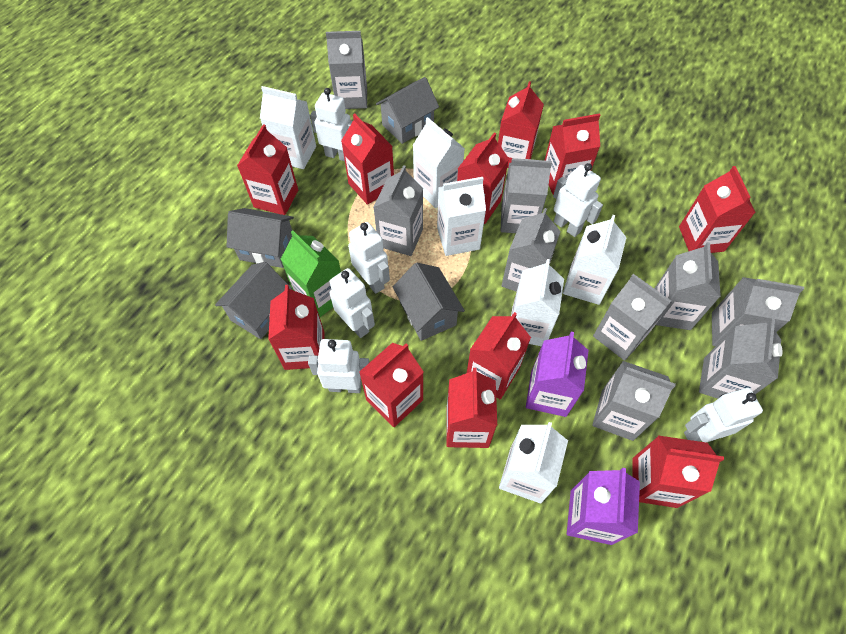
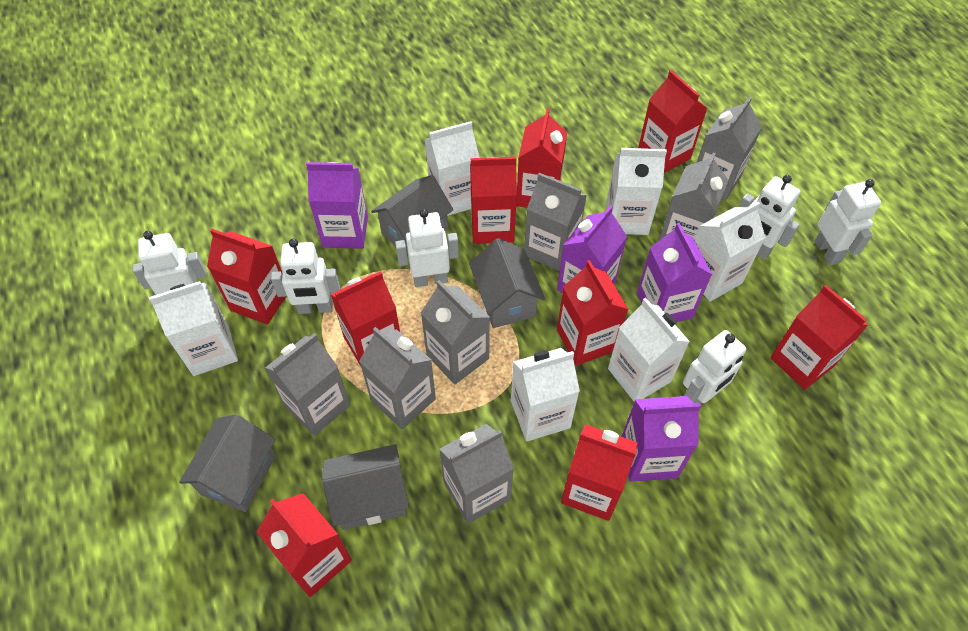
green carton: [281,230,341,317] = 1 -> none = 0
grey carton: [326,31,367,109] [373,165,423,256] [501,158,552,233] [502,208,561,292] [592,361,676,441] [593,274,672,361] [654,242,721,330] [699,319,783,399] [712,277,804,346] = 9 -> [265,333,350,436] [359,327,436,429] [421,280,490,385] [439,424,514,524] [524,173,587,271] [659,152,729,240] [697,97,762,201] = 7
purple carton: [526,332,589,417] [567,468,640,545] = 2 -> [306,162,368,249] [557,205,627,293] [621,396,701,482] [637,223,713,322] = 4
red carton: [237,124,298,215] [268,285,325,370] [341,114,394,205] [359,343,424,427] [446,368,497,448] [457,133,509,224] [467,312,531,399] [498,81,544,168] [544,113,600,195] [632,435,724,508] [679,166,756,253] = 11 -> [207,229,286,325] [256,493,352,597] [331,271,400,366] [470,157,517,244] [516,108,567,208] [557,260,629,366] [561,424,637,521] [638,70,708,173] [770,285,868,390] = 9

